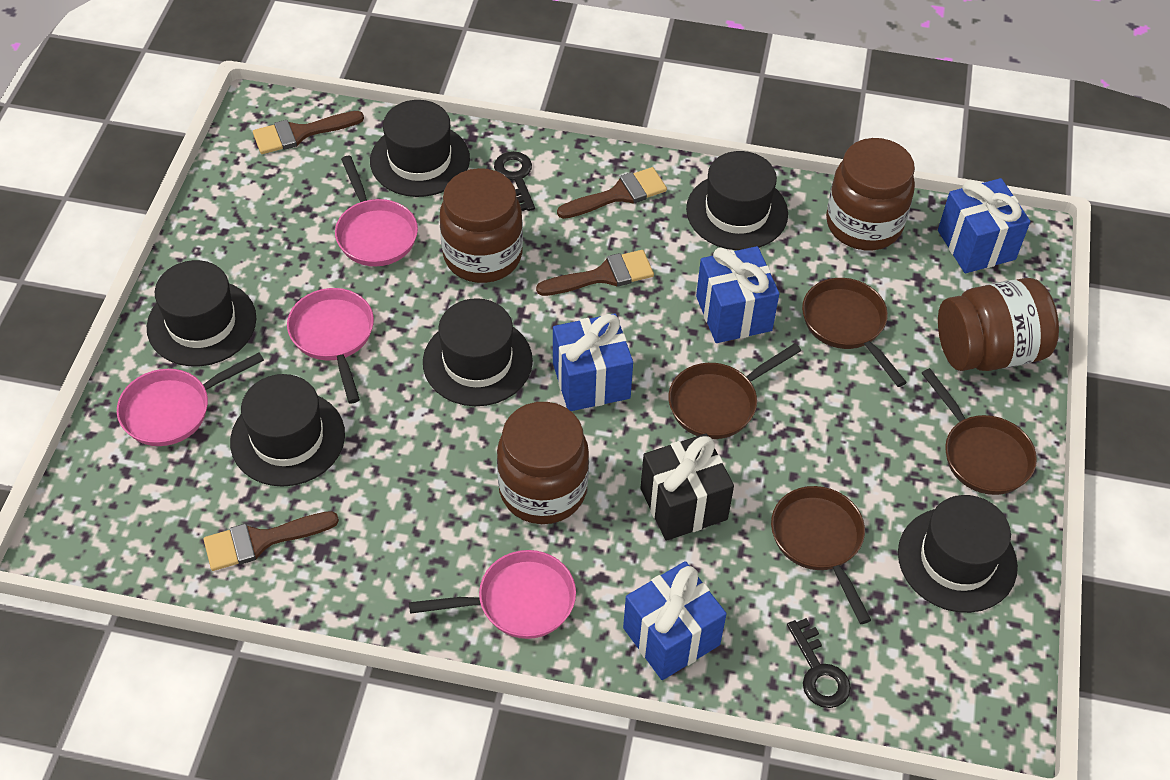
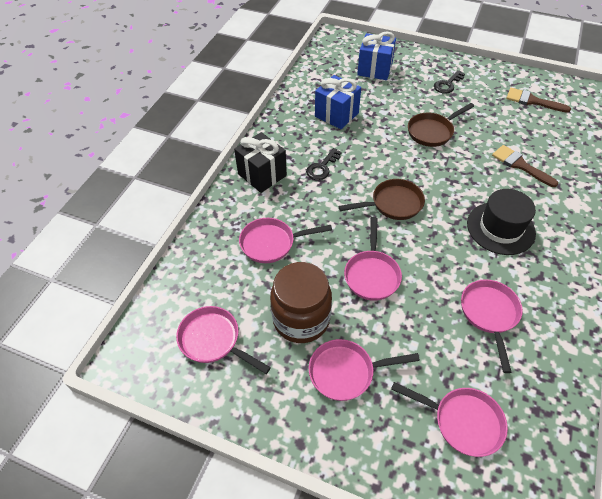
black hat: [147,260,256,366] [230,374,345,487] [370,100,470,197] [423,298,533,406] [686,151,788,250] [898,495,1018,613] = 6 -> [467,189,536,255] = 1
blue gift: [553,313,633,411] [623,561,727,680] [696,246,779,343] [938,178,1030,273] = 4 -> [315,75,361,129] [357,32,396,80] = 2
brown brush: [203,511,339,571] [253,111,364,154] [536,250,654,296] [557,167,667,219] = 4 -> [492,145,558,187] [506,88,571,113] = 2
brown jar: [440,168,523,283] [497,402,589,524] [826,138,915,250] [938,278,1059,371] = 4 -> [270,262,332,343] = 1
brown pan: [668,343,801,439] [771,486,871,624] [802,278,907,387] [921,368,1037,495] = 4 -> [339,179,425,220] [408,103,474,147] = 2
pink pan: [117,352,264,446] [287,288,374,403] [335,156,418,266] [409,550,576,639] = 4 -> [176,306,271,374] [239,218,332,263] [309,339,420,401] [344,217,402,301] [391,382,508,457] [461,279,523,373] = 6

